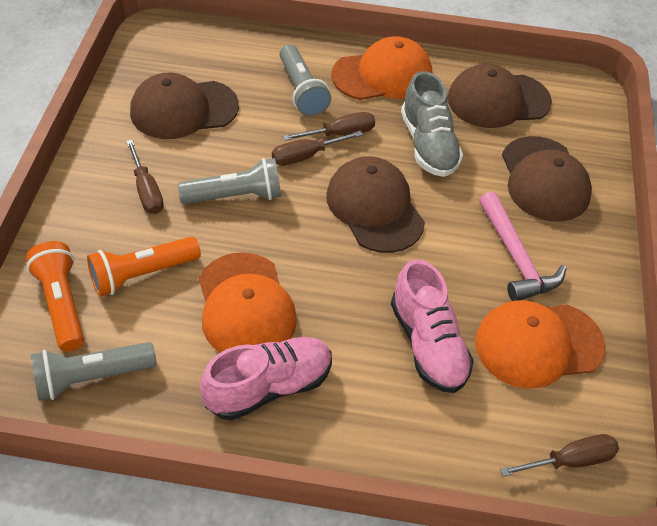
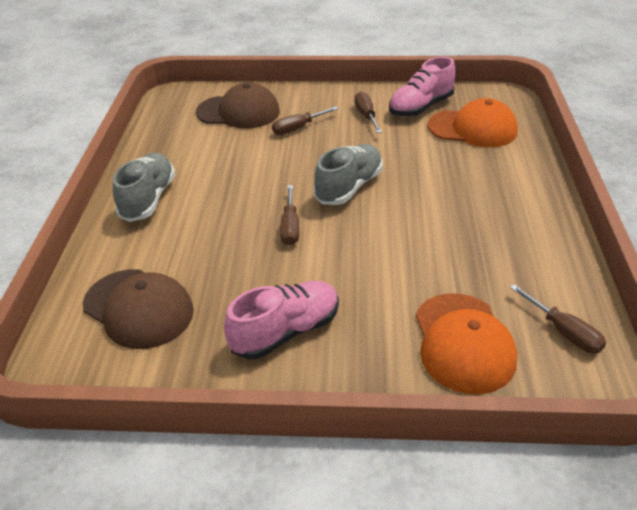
brown cap: [130,73,239,139] [326,156,425,253] [447,64,552,128] [502,136,592,222] = 4 -> [83,269,194,349] [196,82,280,129] = 2
grey flashlight: [31,342,156,401] [178,158,281,204] [279,44,331,116] = 3 -> none = 0
grey shoe: [401,71,463,177] = 1 -> [113,153,175,222] [314,144,383,205] = 2
orange cap: [199,252,297,353] [331,36,432,100] [475,300,605,389] = 3 -> [416,293,517,394] [428,98,518,147] = 2
orange flashlight: [26,241,84,352] [87,237,201,297] = 2 -> none = 0
pink hammer: [479,191,566,301] = 1 -> none = 0

